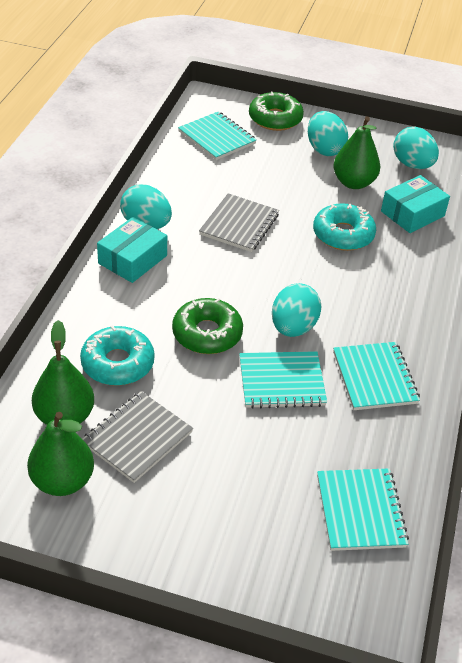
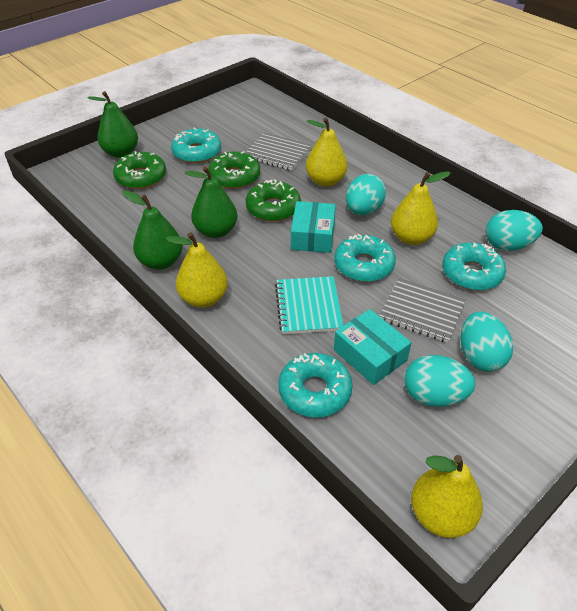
green donut: [172,298,243,354] [249,91,304,131] = 2 -> [113,151,166,189] [208,151,260,189] [246,179,301,222] = 3
turquoise donut: [80,326,155,386] [313,203,376,251] = 2 -> [171,127,221,163] [278,353,353,418] [334,234,396,282] [442,242,506,290] = 4
turquoise notebook: [178,111,257,160] [239,351,327,409] [317,468,409,551] [333,342,420,410] = 4 -> [275,276,344,334] = 1
yellow pear: none = 0 -> [165,232,228,308] [306,118,347,187] [391,171,450,245] [411,455,483,538] = 4

